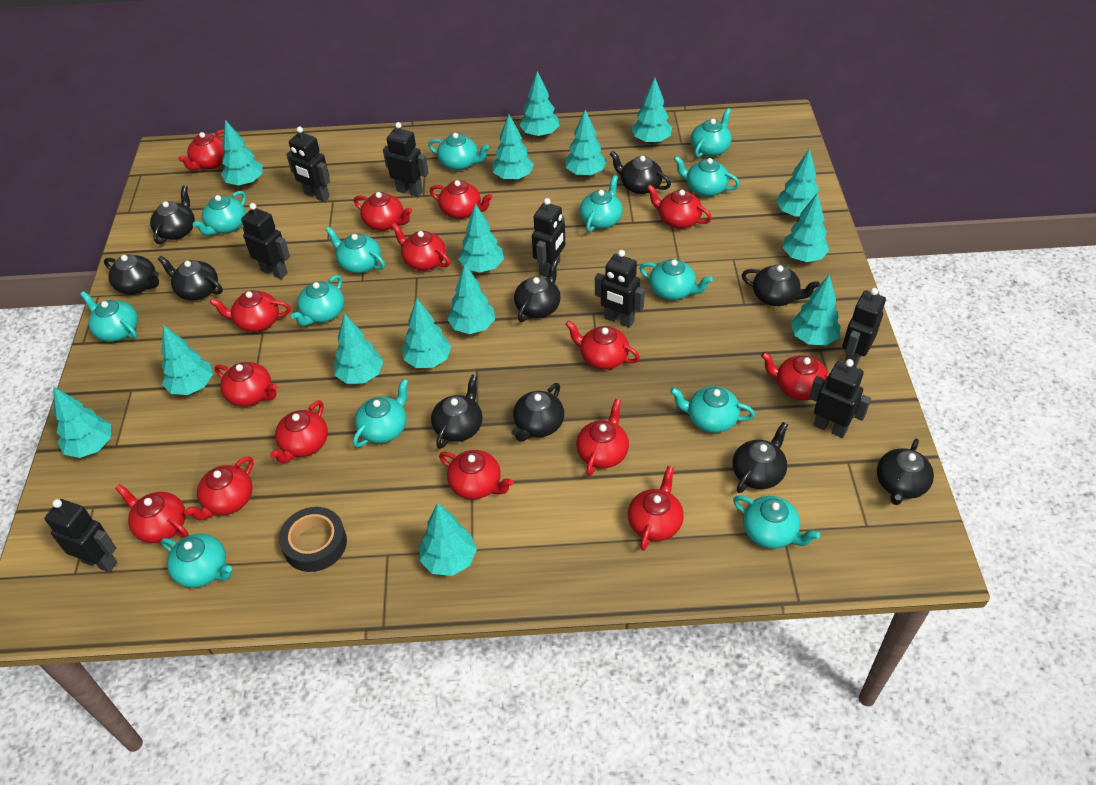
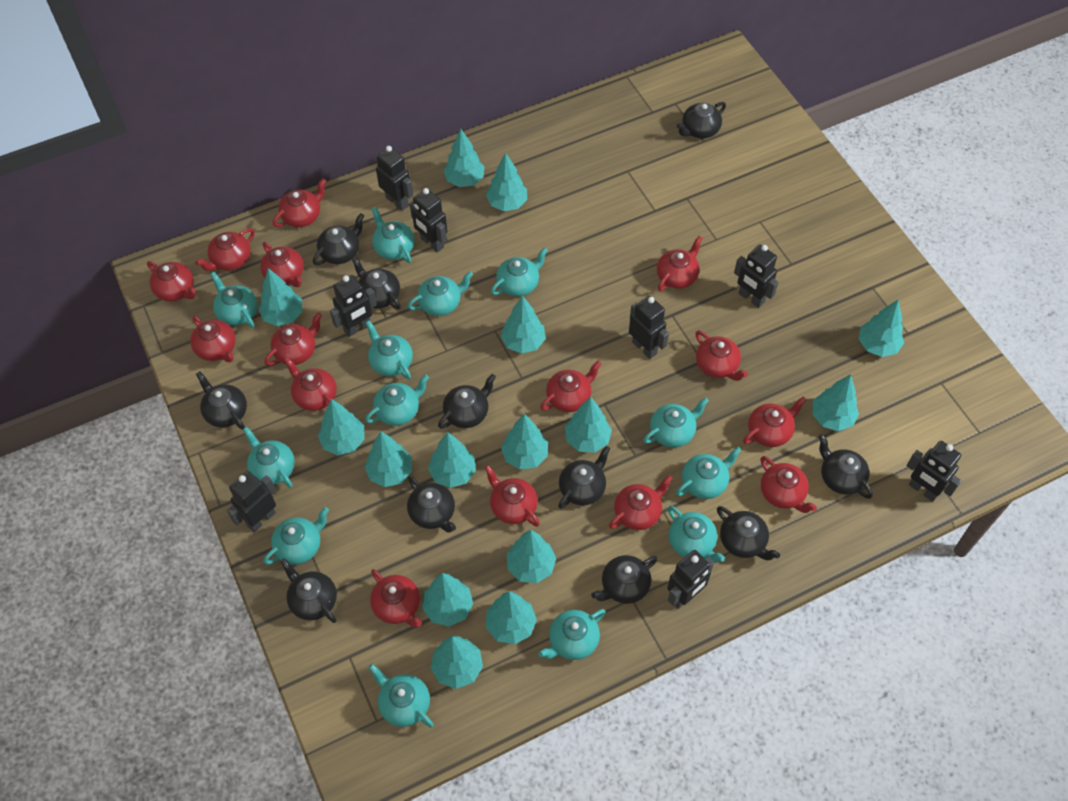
black tape: [279,507,347,572] = 1 -> none = 0
black teapot: [104,254,159,294] [150,185,195,244] [158,256,223,300] [431,375,483,449] [512,383,564,442] [514,260,561,322] [610,151,671,194] [733,422,788,493] [742,265,820,306] [877,438,934,505] = 10 -> [196,371,247,430] [280,558,337,623] [313,213,364,265] [352,257,401,309] [407,477,456,533] [438,374,496,429] [558,446,610,509] [591,555,658,604] [676,102,726,139] [717,506,780,560] [819,434,873,499] = 11

